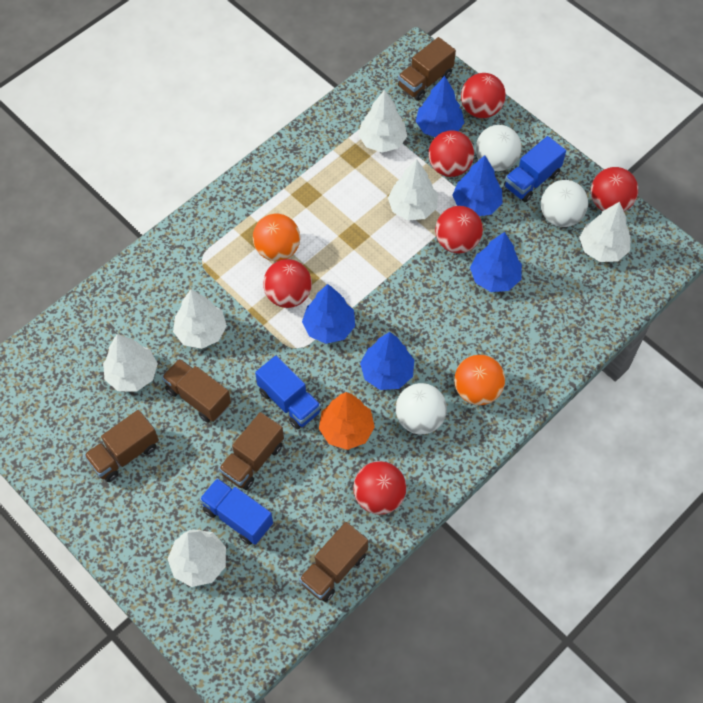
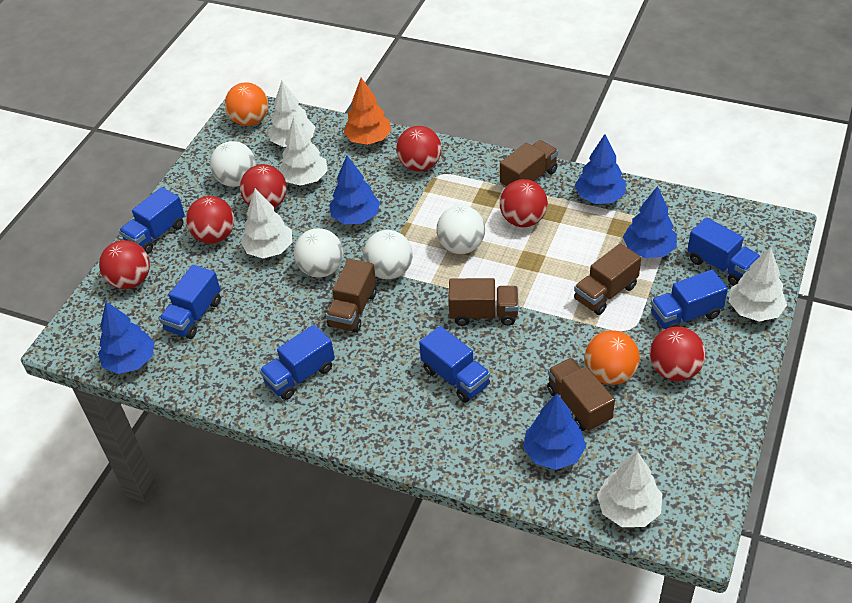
blue truck: [199,478,273,545] [255,356,321,429] [504,136,566,202] = 3 -> [119,187,185,254] [159,265,221,339] [259,325,335,400] [419,326,490,403] [651,270,728,329] [687,217,760,286] = 6
white ball: [396,383,447,434] [476,125,522,171] [541,180,588,227] = 3 -> [210,141,256,187] [294,228,343,277] [363,230,413,279] [436,205,485,254] = 4
white tree: [103,334,158,391] [168,529,226,587] [173,289,227,349] [358,90,407,153] [388,159,438,221] [579,202,631,262] = 6 -> [241,188,292,258] [268,81,316,147] [279,117,328,186] [597,451,662,527] [729,247,787,322] = 5

